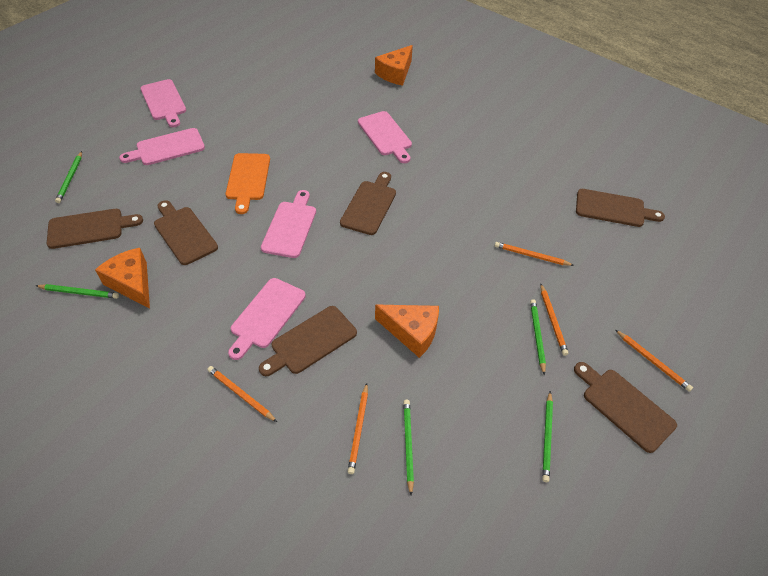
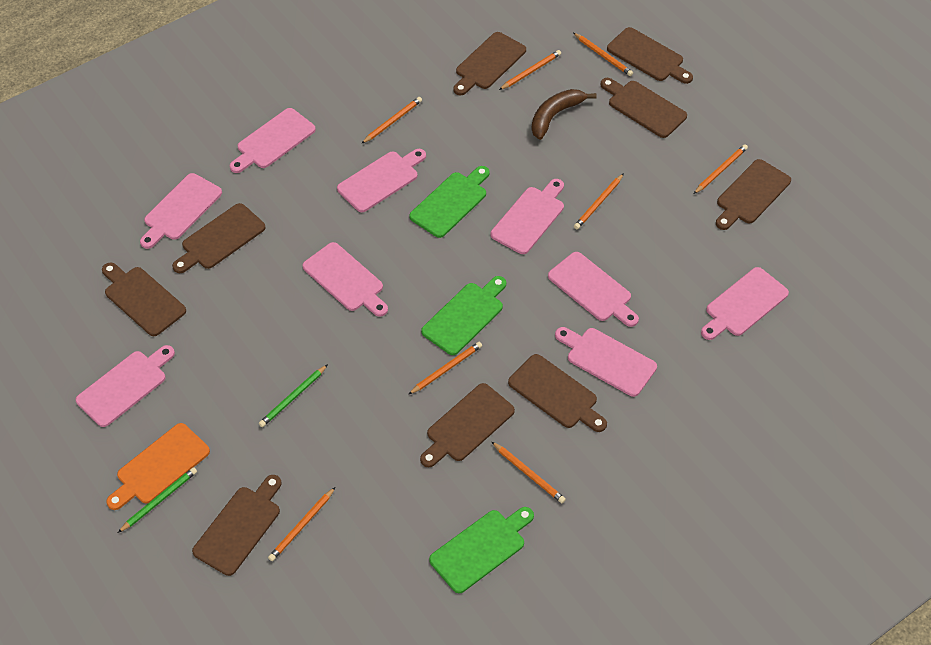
brown banana: none = 0 -> [531,89,597,140] = 1
brown cutting board: [47,209,143,249] [154,200,218,265] [259,306,357,376] [340,172,396,235] [574,362,677,453] [576,189,665,227] = 6 -> [102,262,186,336] [172,203,266,273] [192,475,282,576] [420,383,515,467] [453,32,526,95] [508,354,607,432] [600,78,687,138] [607,27,693,84] [716,159,791,230] = 9
green cutting board: none = 0 -> [409,166,490,238] [421,276,506,355] [429,507,534,593] = 3
green pencil: [36,284,119,299] [55,151,82,203] [403,400,414,496] [530,299,546,375] [542,391,553,482] = 5 -> [118,467,197,533] [259,364,328,427] = 2
orange cheese: [95,248,150,309] [375,45,413,86] [375,305,439,358] = 3 -> none = 0
orange pencil: [207,366,277,422] [347,383,368,474] [495,242,574,266] [540,284,568,356] [616,330,693,392] = 5 -> [268,487,335,561] [361,97,422,144] [408,342,482,395] [492,442,566,503] [499,50,561,90] [573,33,633,76] [574,173,624,229] [694,144,748,194] = 8
pink cutting board: [119,128,205,165] [140,79,186,127] [228,278,306,360] [261,190,316,258] [358,111,412,163] = 5 -> [76,345,175,427] [140,173,222,249] [229,108,316,173] [303,242,388,317] [337,149,426,212] [490,179,564,254] [548,252,639,327] [555,327,657,397] [701,267,789,340] = 9

